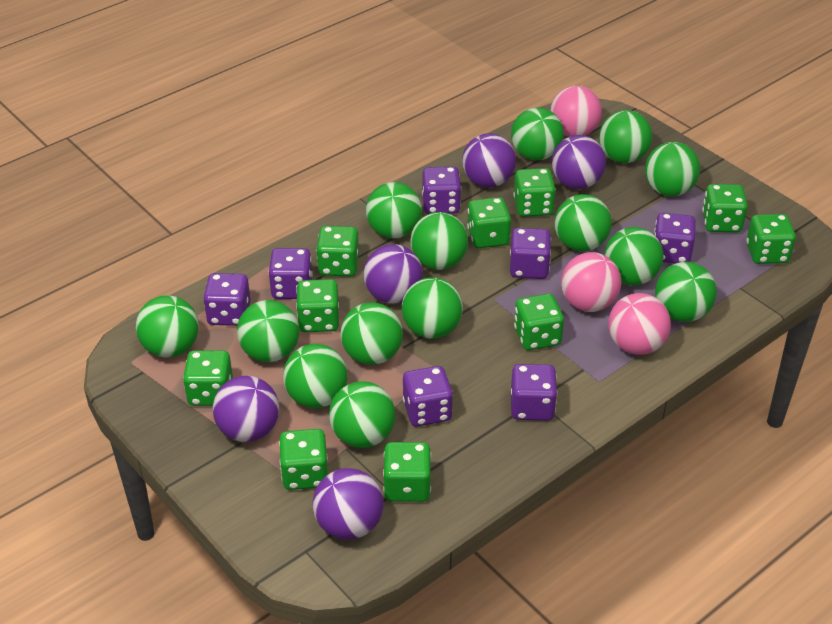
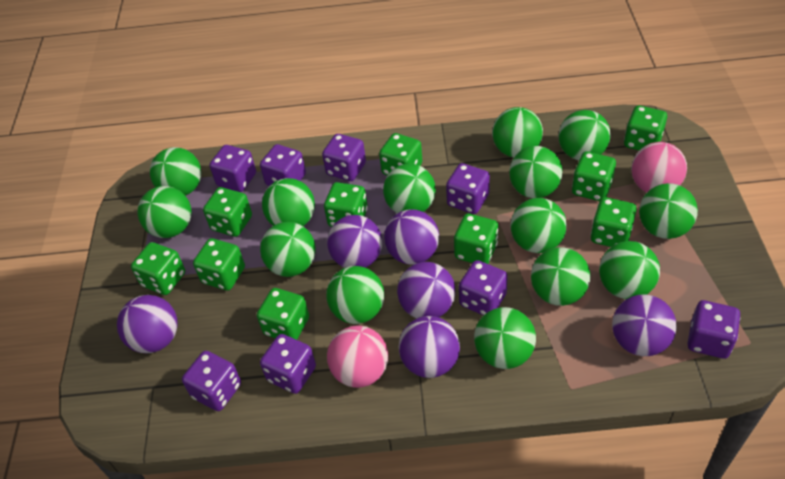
pink ball: [550,86,602,137] [561,252,621,312] [608,293,671,355] = 3 -> [327,325,388,388] [631,142,687,193] = 2
purple ball: [213,376,279,442] [313,468,383,540] [363,244,423,304] [462,133,516,187] [552,135,606,189] = 5 -> [117,295,178,353] [327,215,382,268] [384,209,439,265] [397,262,455,318] [398,316,460,378] [612,294,677,356] = 6
purple dice: [203,273,251,326] [268,248,313,299] [403,366,453,426] [422,166,461,214] [510,228,551,279] [511,364,557,421] [654,213,696,263] = 7 -> [182,351,241,411] [209,145,256,192] [260,144,306,186] [260,334,316,394] [322,134,366,181] [446,163,490,214] [459,260,508,316] [687,300,740,359] = 8

